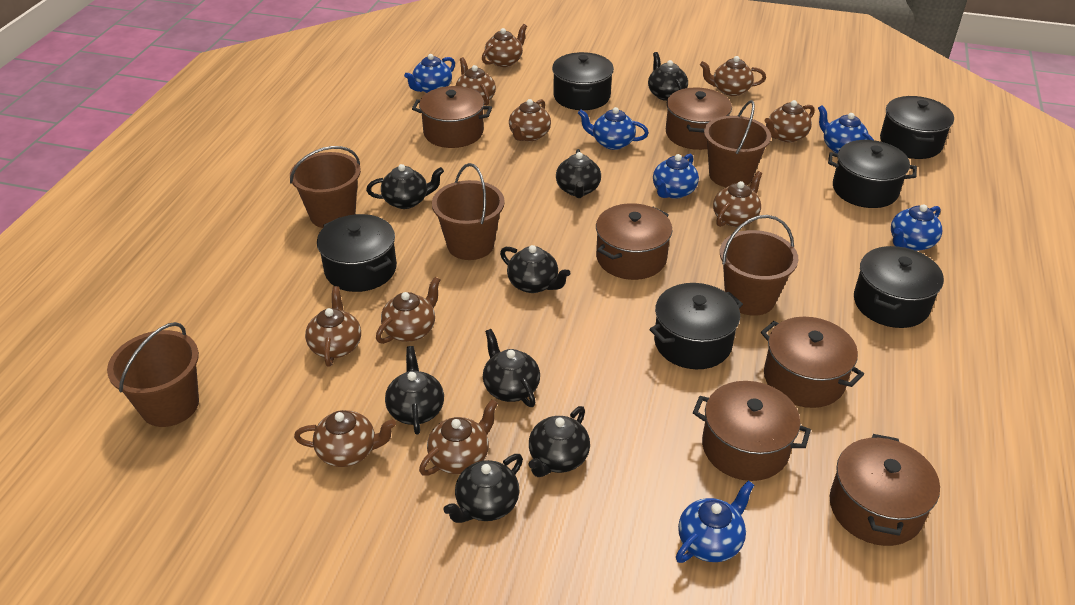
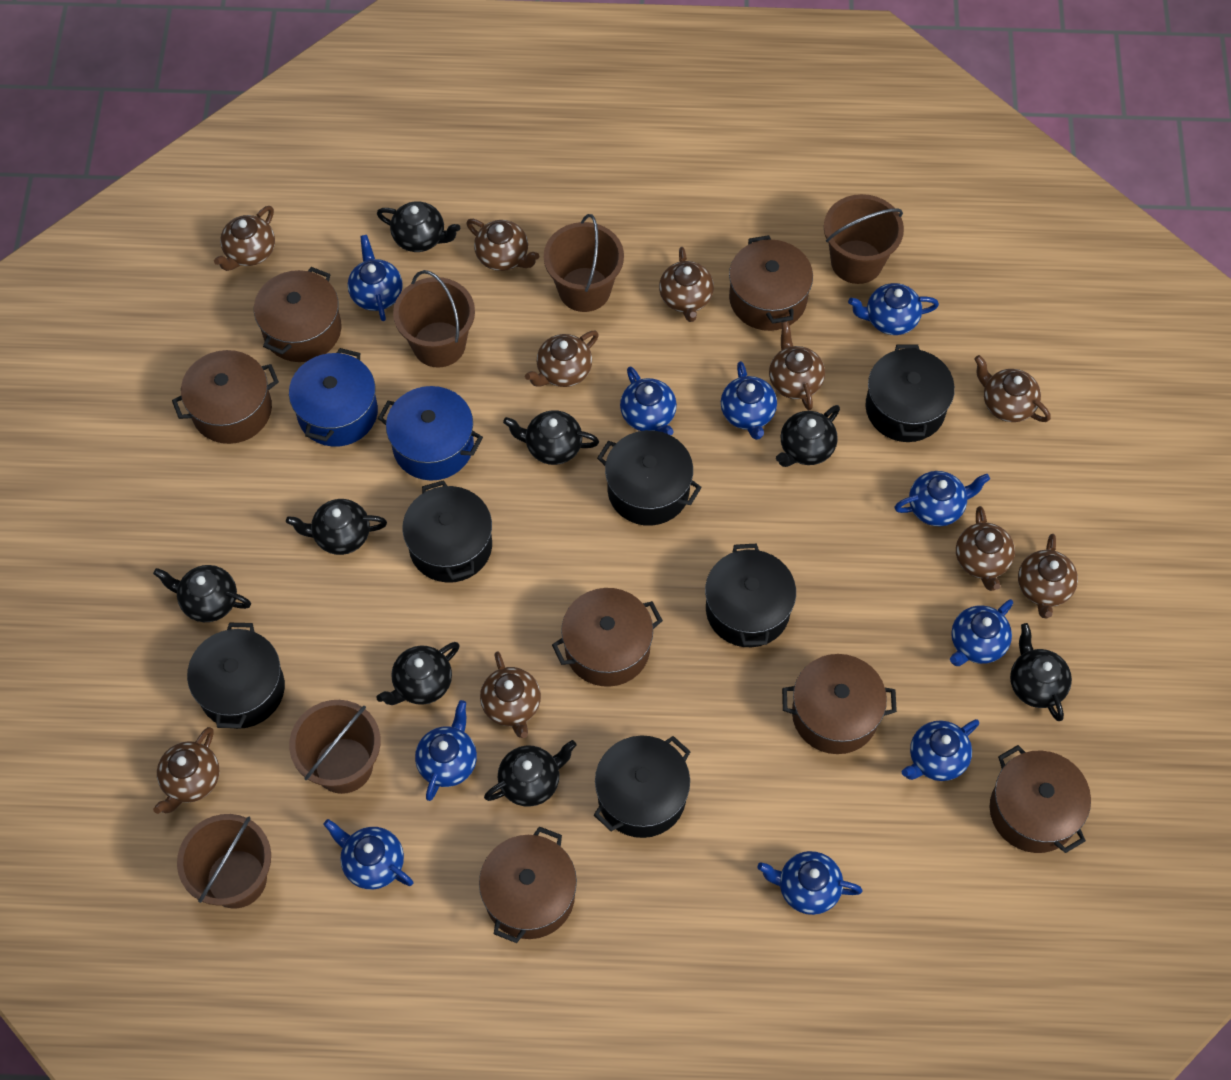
blue pot: none = 0 -> [289,348,378,447] [378,386,483,481] = 2
blue teapot: [404,54,455,93] [578,107,649,150] [653,154,699,199] [676,480,754,563] [818,105,874,153] [891,204,942,251] = 6 -> [323,819,413,890] [348,235,403,321] [415,700,477,801] [620,367,677,435] [721,361,777,440] [757,851,863,915] [848,283,939,335] [894,471,990,526] [902,719,979,781] [950,599,1013,666] = 10
brown pot: [412,86,492,148] [596,203,673,280] [666,87,732,150] [693,381,811,481] [761,317,864,408] [830,434,940,546] = 6 -> [172,350,279,444] [254,267,341,362] [479,826,577,943] [552,588,663,687] [729,235,813,331] [782,654,897,754] [990,745,1091,853] = 7

